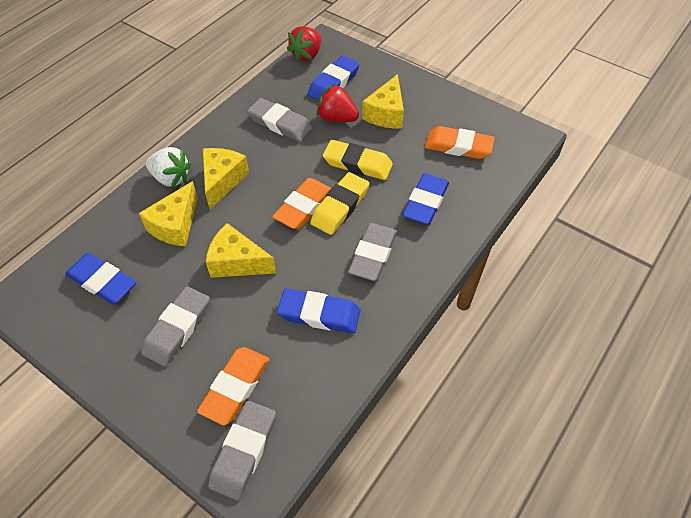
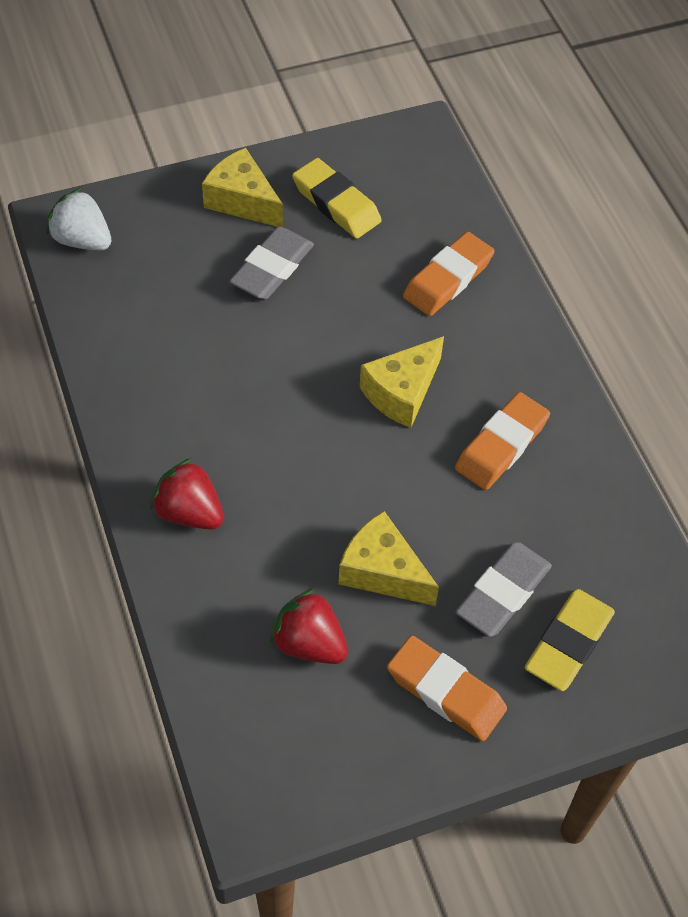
blue eraser: [65,253,136,304] [277,289,361,334] [308,56,360,101] [402,173,449,225] = 4 -> none = 0
grey eraser: [141,286,210,367] [208,401,276,500] [247,98,312,142] [348,223,397,281] = 4 -> [229,226,314,300] [455,542,552,637] = 2
yellow cheese: [139,181,198,246] [203,148,249,209] [206,223,276,278] [362,74,404,128] = 4 -> [202,148,283,227] [339,511,439,606] [360,336,444,428] = 3

